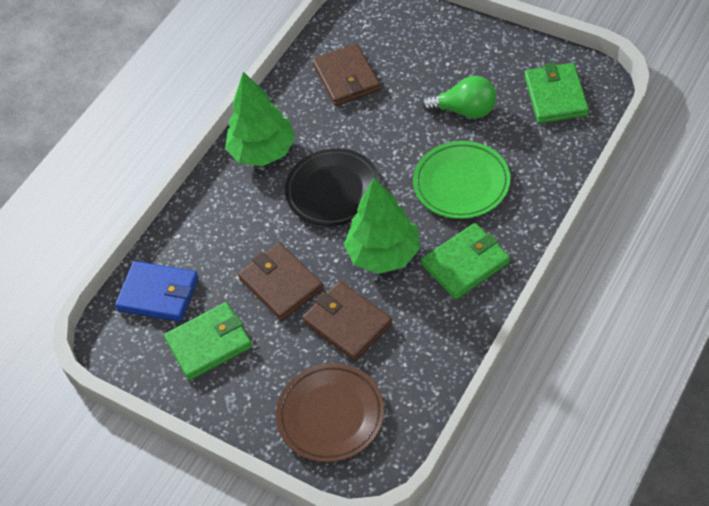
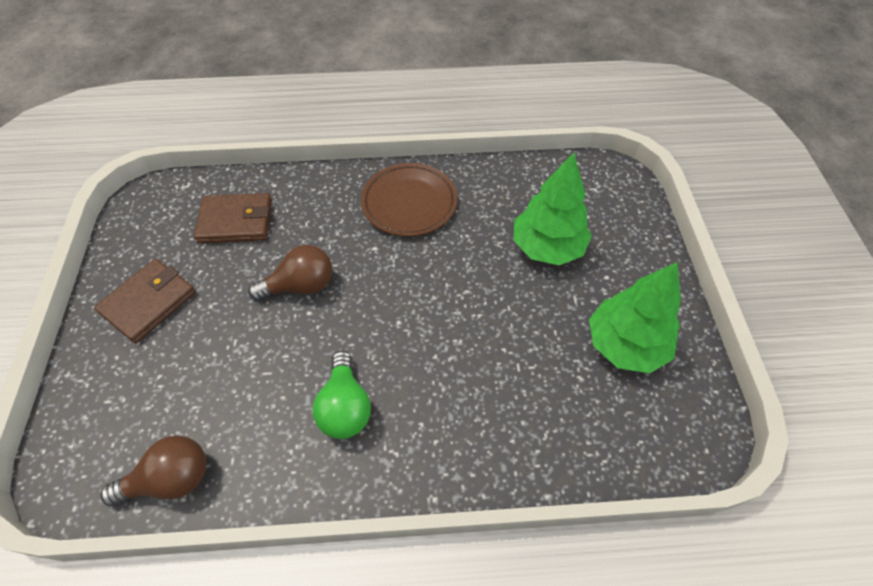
black plate: [285,148,381,226] = 1 -> none = 0
blue wallet: [115,261,199,322] = 1 -> none = 0
brown light bulb: none = 0 -> [101,435,206,506] [248,245,332,301] = 2
brown wallet: [238,243,324,321] [302,281,393,361] [312,43,380,106] = 3 -> [94,259,196,344] [194,193,272,244] = 2
green plate: [413,141,511,219] = 1 -> none = 0
green wallet: [164,302,252,381] [421,223,510,300] [525,63,589,124] = 3 -> none = 0

